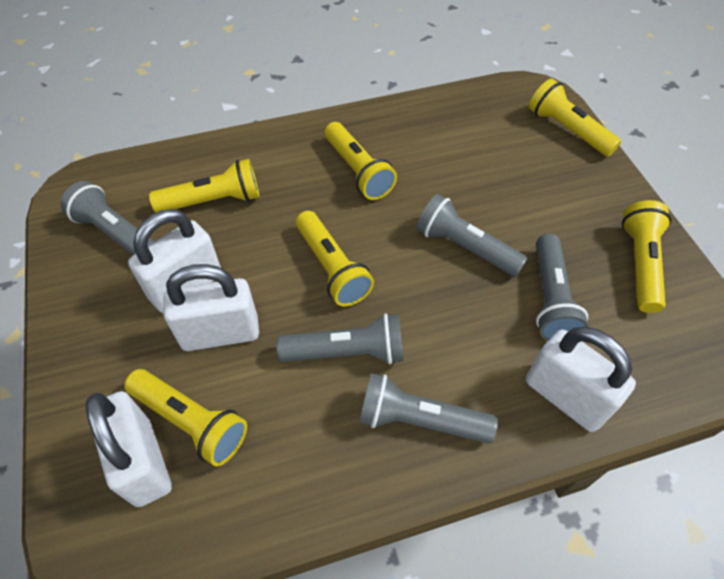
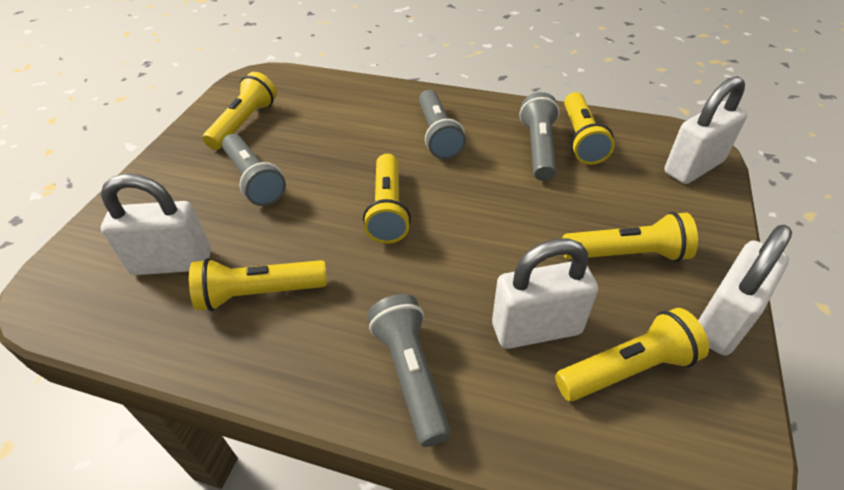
grey flashlight: [60,181,155,255] [277,313,403,364] [359,373,498,443] [417,194,528,277] [536,234,588,341] = 5 -> [222,134,286,206] [368,294,451,447] [419,90,466,159] [520,92,560,181] = 4

